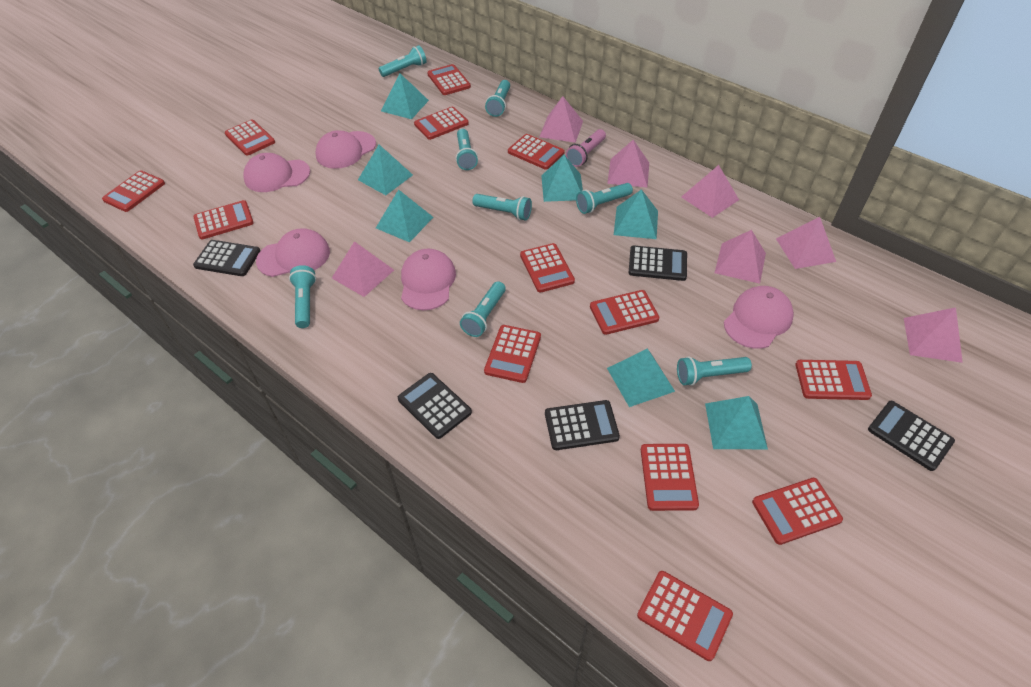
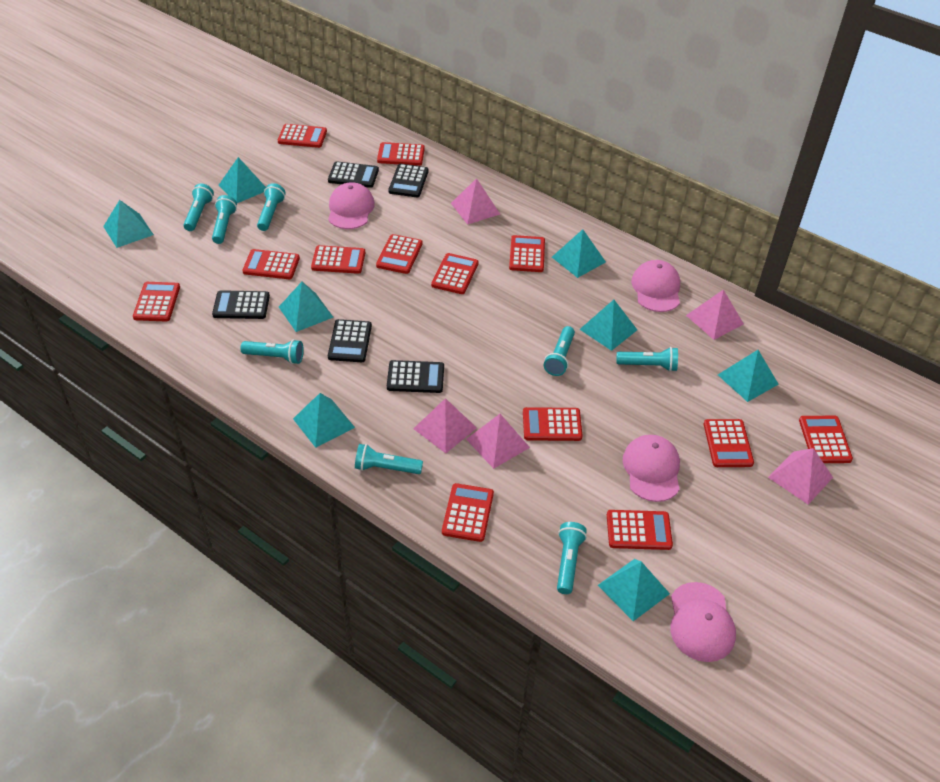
pink cap: [243,153,310,192] [256,228,330,277] [315,130,376,169] [401,248,456,310] [724,286,794,349] = 5 -> [328,182,375,229] [623,435,680,502] [631,260,680,312] [670,582,736,662] = 4
pink flashlight: [566,129,606,167] = 1 -> none = 0
pink pyramid: [332,241,394,297] [539,96,583,143] [607,140,649,187] [681,165,739,218] [715,230,766,284] [776,217,836,269] [904,307,963,363] = 7 -> [413,398,477,453] [451,178,500,225] [466,414,530,469] [686,289,744,340] [768,448,833,504] = 5
turquoise pyramid: [358,145,413,195] [376,189,433,242] [381,73,429,119] [541,155,583,202] [607,349,675,407] [614,189,658,239] [705,396,768,449] = 7 -> [103,200,154,248] [219,157,266,203] [279,282,334,332] [293,393,355,448] [552,229,606,278] [580,300,637,351] [598,559,670,621] [718,350,779,402] = 8

